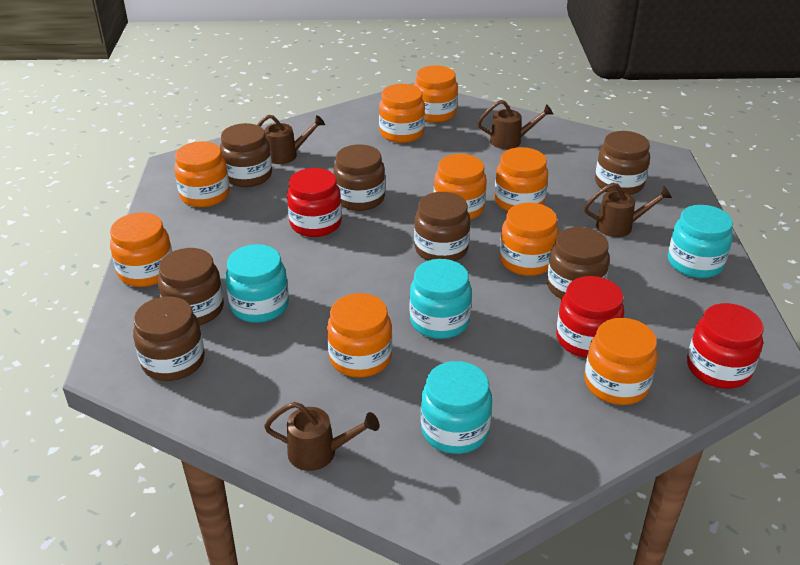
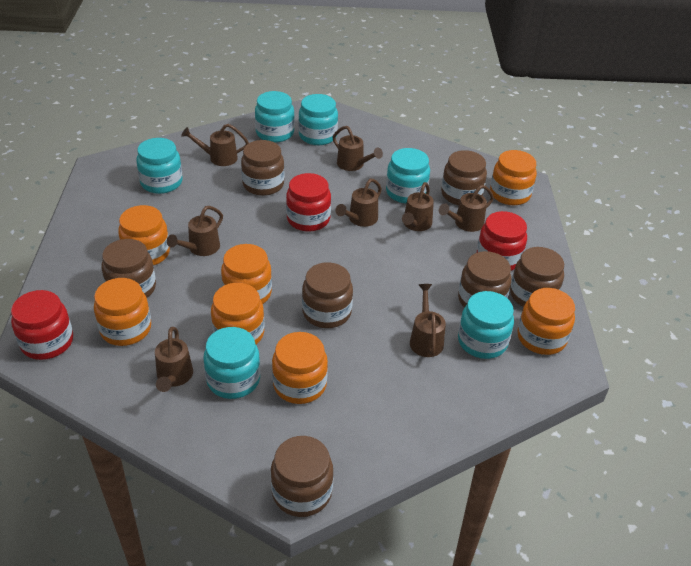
brown watering can: [257,115,325,164] [264,402,379,471] [478,100,553,149] [584,183,672,237] = 4 -> [155,327,193,392] [167,206,223,256] [181,124,249,166] [333,126,383,171] [335,179,382,227] [402,182,434,231] [410,284,446,357] [439,185,494,232] = 8
orange jar: [110,213,172,287] [174,141,230,207] [327,293,392,377] [379,84,425,143] [414,66,458,123] [434,154,487,220] [494,147,548,211] [500,203,559,276] [584,318,658,405] = 9 -> [94,278,151,346] [118,205,170,265] [211,283,264,345] [221,244,272,304] [272,332,328,404] [490,150,537,205] [517,288,575,355] = 7
turquoise jar: [225,244,289,323] [410,259,472,339] [421,361,492,454] [668,205,733,278] = 4 -> [136,138,182,194] [203,327,260,399] [255,91,295,142] [298,94,338,145] [386,148,430,204] [458,291,514,359] = 6

